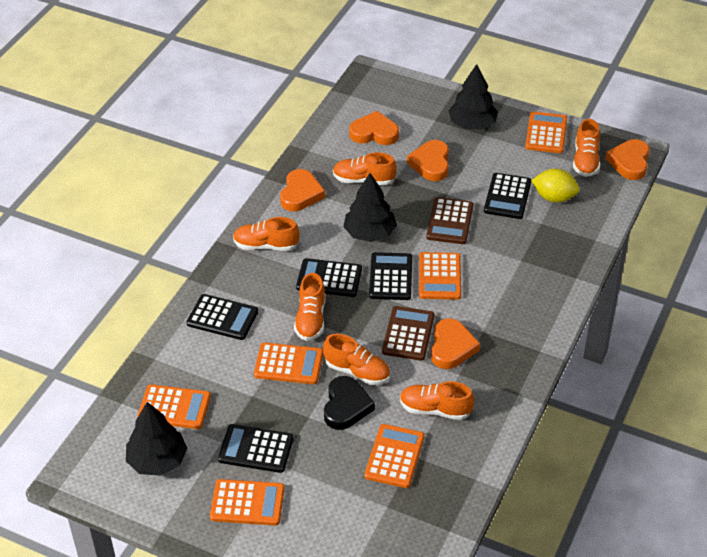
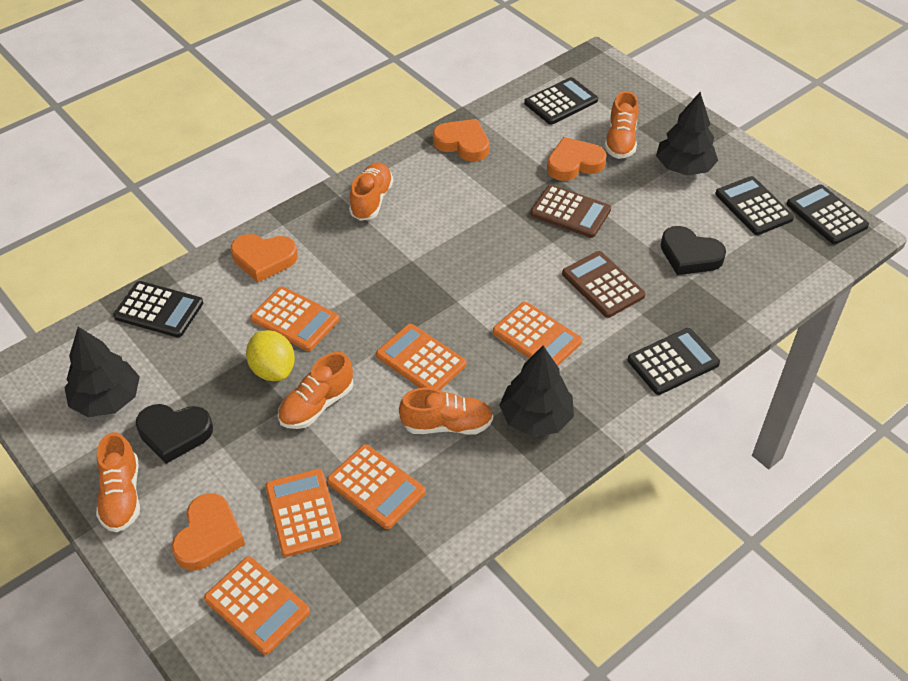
black heart: [324,376,375,430] = 1 -> [136,404,213,464] [661,226,726,275] = 2
orange heart: [280,169,325,211] [349,111,399,145] [407,140,449,181] [431,319,480,369] [605,139,650,180] = 5 -> [172,493,245,571] [231,234,298,282] [433,119,489,162] [547,137,607,181] = 4
orange shoe: [233,217,299,251] [294,273,325,341] [323,334,390,385] [333,152,397,185] [400,381,474,420] [573,119,600,177] = 6 -> [96,432,140,532] [278,352,354,429] [349,163,393,221] [399,388,493,435] [604,91,639,159] = 5

